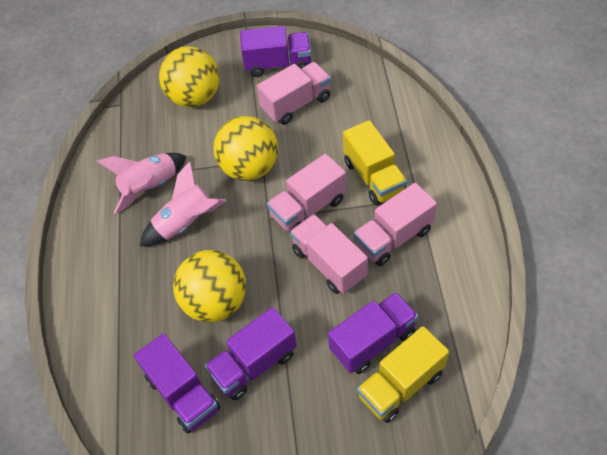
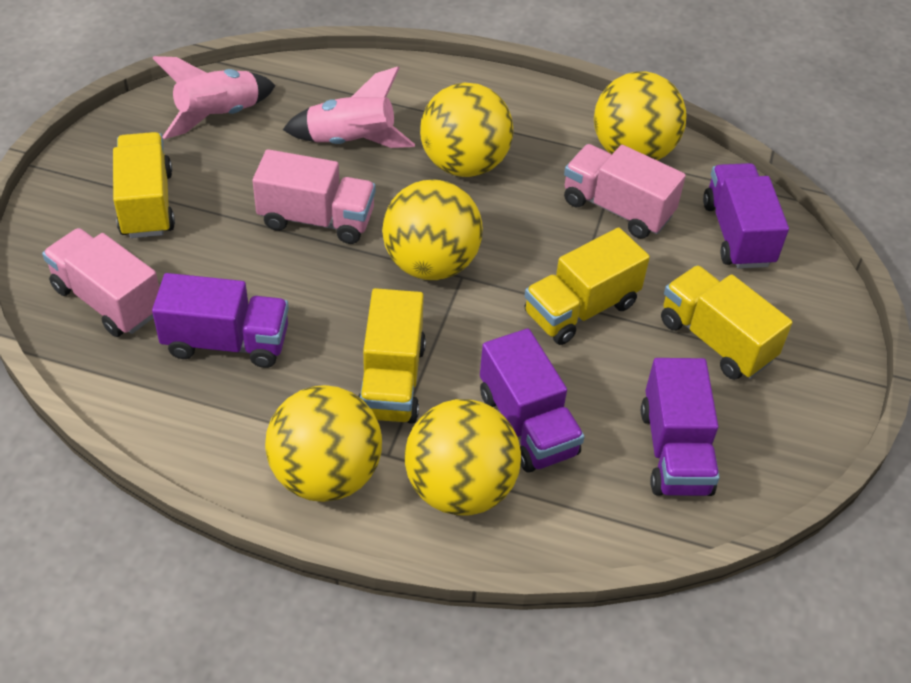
pink truck: [257,62,331,125] [267,153,346,233] [290,214,368,294] [354,183,437,266] = 4 -> [42,228,159,337] [252,149,376,244] [564,144,686,239] = 3
yellow ball: [159,46,220,107] [173,250,246,323] [214,116,278,181] = 3 -> [265,385,382,502] [382,180,483,280] [405,399,521,515] [420,83,513,177] [594,71,686,160] = 5
yellow truck: [343,120,407,205] [357,326,449,423] = 2 -> [113,132,175,238] [358,288,426,424] [524,227,650,345] [661,265,793,380] = 4

